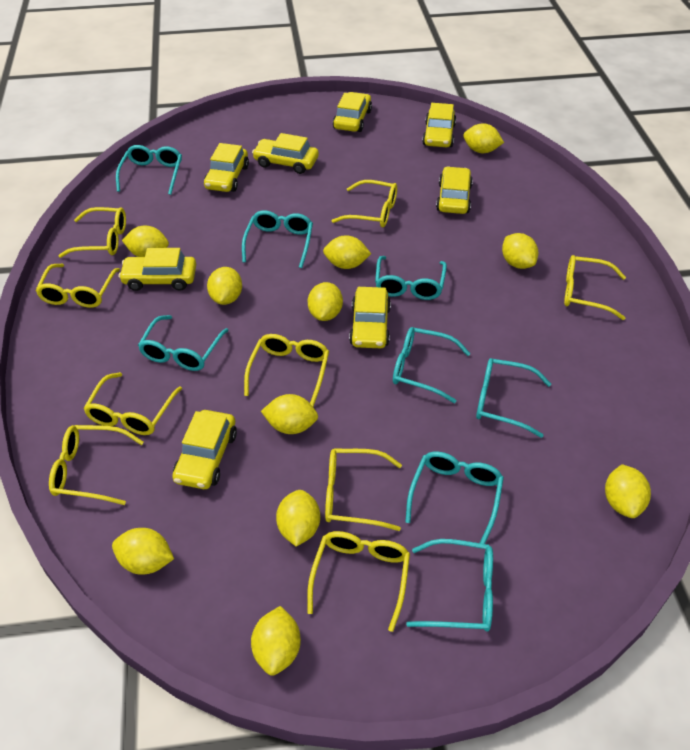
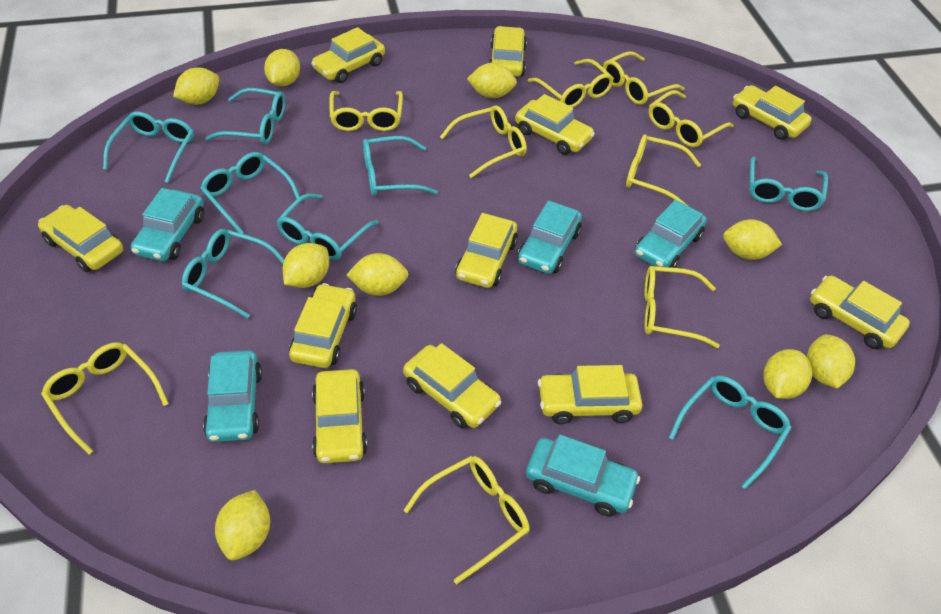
turquoise car: none = 0 -> [131,188,204,262] [203,350,262,442] [518,200,582,274] [526,435,640,517] [635,200,707,268] = 5
yellow car: [119,248,196,291] [172,410,237,489] [204,143,249,192] [252,133,319,174] [333,92,372,132] [349,287,391,348] [422,103,456,147] [436,166,473,214] = 8 -> [38,205,123,272] [289,283,357,368] [311,27,385,83] [312,369,367,464] [403,343,501,429] [455,213,518,288] [489,26,527,77] [515,94,595,155] [538,365,643,424] [733,85,812,140] [810,275,910,349] = 11
yellow lemon: [112,528,174,575] [122,225,169,257] [207,267,242,305] [251,606,301,676] [261,394,318,434] [276,490,320,546] [308,282,343,321] [323,235,371,269] [463,123,504,153] [502,233,538,269] [605,464,651,518] = 11 -> [173,67,219,105] [215,490,270,561] [264,49,300,86] [283,243,329,288] [347,253,408,296] [467,63,517,98] [723,219,782,260] [764,349,812,399] [807,334,855,389] = 9

